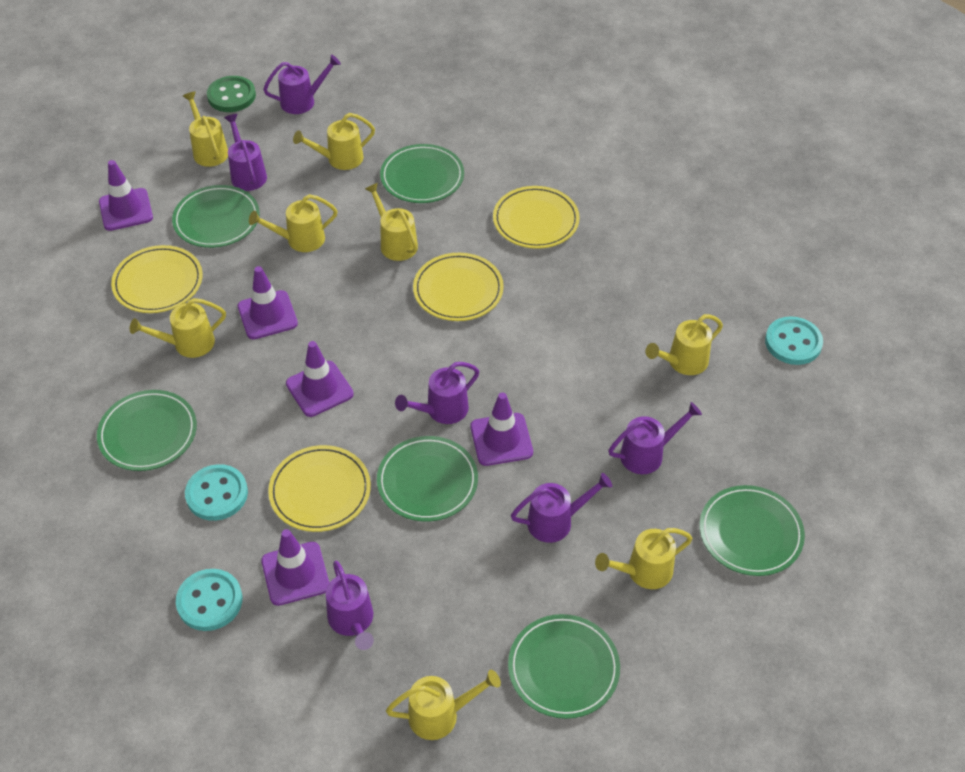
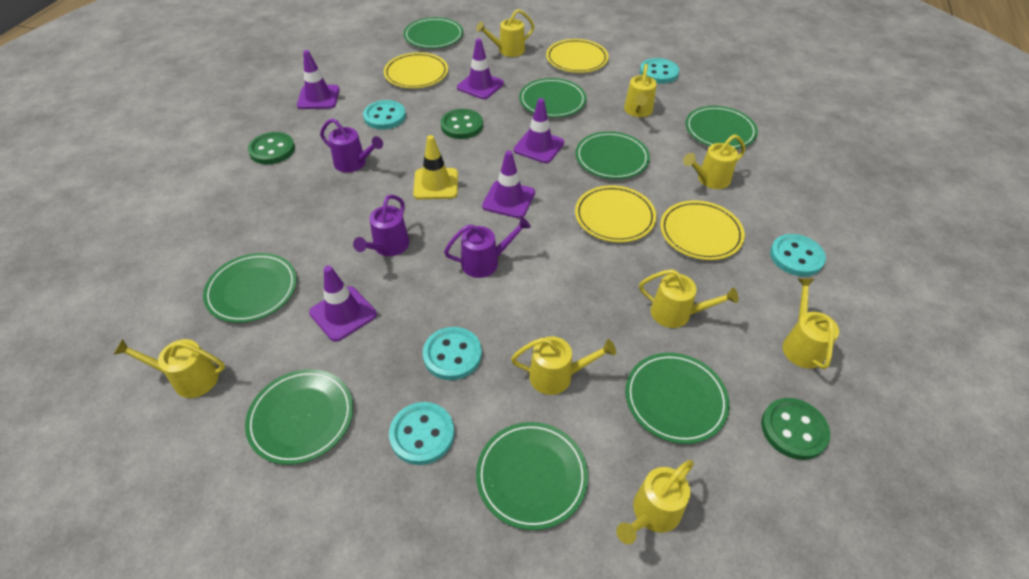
green button: [207,76,256,112] = 1 -> [248,132,295,164] [440,109,483,139] [761,398,830,460] = 3
green plate: [97,390,197,471] [172,185,259,248] [377,436,478,522] [380,144,464,203] [508,614,620,719] [700,485,805,576] = 6 -> [203,253,297,323] [245,369,353,465] [404,17,463,49] [476,422,588,530] [519,78,587,118] [575,131,650,179] [625,353,730,444] [686,106,758,149] = 8
purple watering can: [224,114,267,191] [263,54,341,114] [326,561,374,650] [395,362,479,424] [511,473,612,543] [608,402,702,474] = 6 -> [320,118,383,173] [353,195,409,256] [444,216,531,278] = 3
turquoise button: [176,569,242,631] [185,464,248,521] [765,316,823,365] = 3 -> [363,100,406,130] [389,402,454,465] [423,327,482,380] [640,58,679,84] [770,234,826,276] = 5
yellow traffic cone: none = 0 -> [413,135,458,199] = 1

